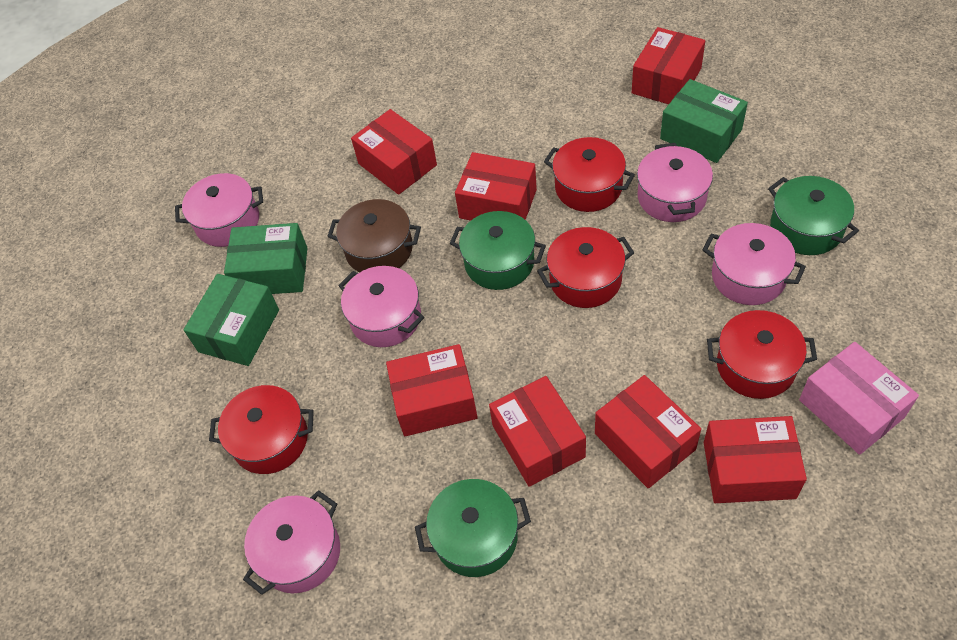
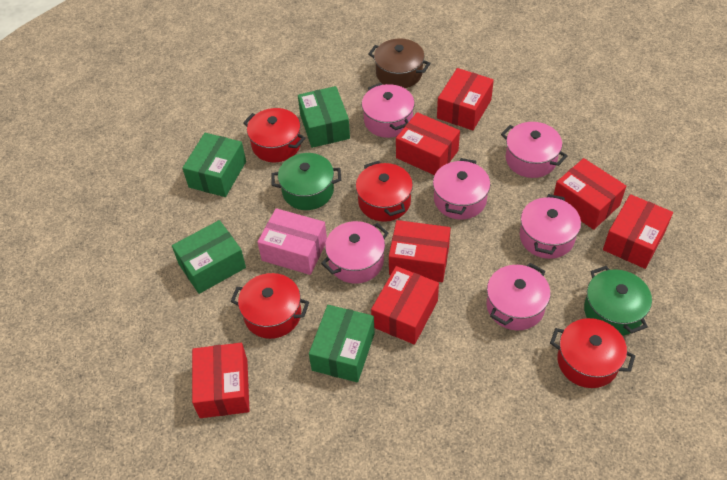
green box: [184,274,279,366] [224,223,307,294] [660,79,748,163] = 3 -> [172,220,246,294] [183,133,246,197] [298,86,350,148] [309,305,375,382] = 4
green pot: [415,479,531,577] [450,211,546,290] [768,176,859,255] = 3 -> [271,153,341,210] [584,266,652,336] = 2
pink pot: [175,173,263,247] [243,490,340,595] [338,266,424,347] [637,143,713,222] [703,223,806,305] = 5 -> [321,221,388,284] [362,83,415,138] [433,158,490,220] [487,263,551,330] [501,122,567,178] [520,194,581,259] = 6

